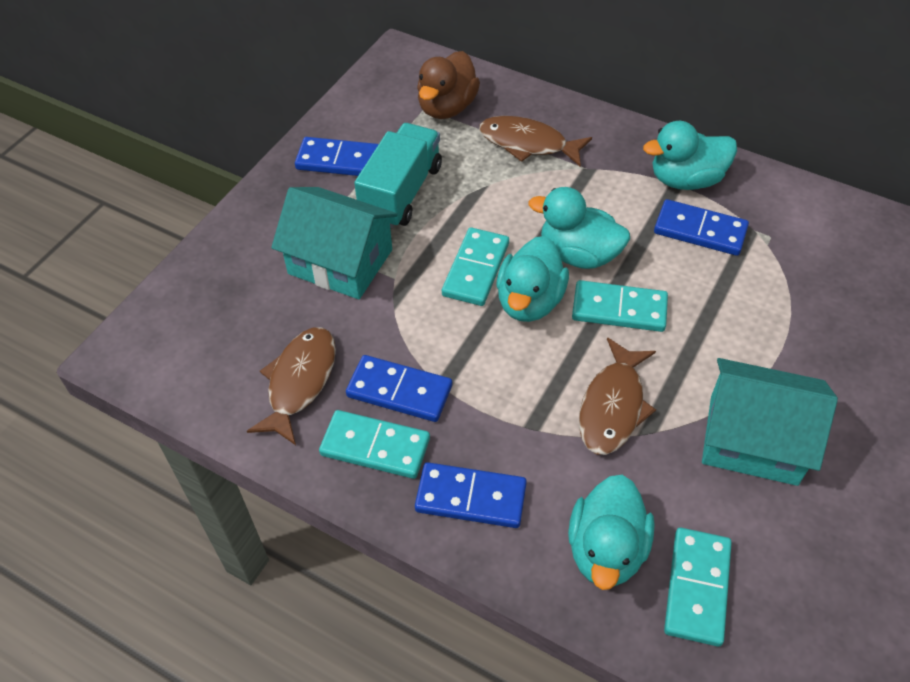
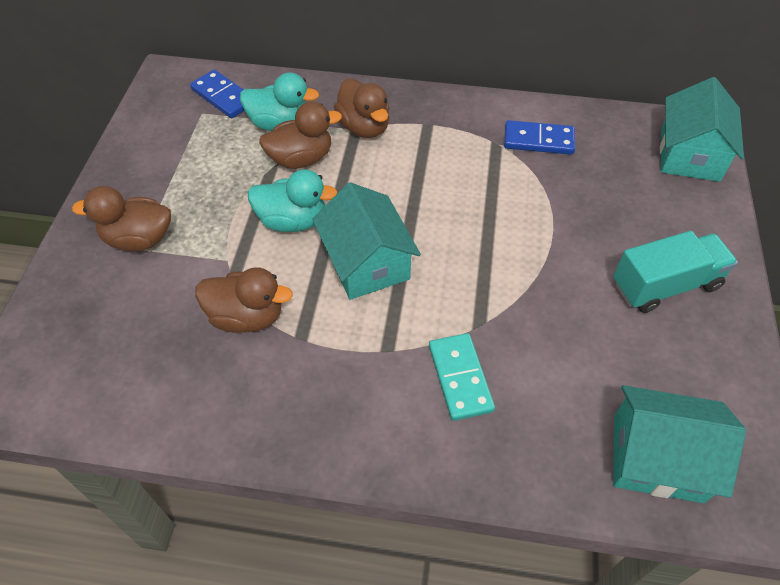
blue domino: [295,137,379,176] [346,355,452,422] [415,462,527,528] [654,199,749,256] = 4 -> [190,70,245,118] [504,120,575,155] = 2
brown duck: [417,51,480,119] = 1 -> [72,186,171,252] [195,267,293,333] [259,101,342,169] [334,78,390,138] = 4
brown fish: [247,327,336,445] [479,116,592,167] [579,338,656,455] = 3 -> none = 0
turquoise domino: [319,410,430,479] [442,227,509,306] [572,280,668,332] [664,528,732,647] = 4 -> [429,333,495,421] = 1
turquoise duck: [496,236,569,322] [529,187,630,269] [568,475,655,590] [643,121,737,190] = 4 -> [240,72,319,131] [248,169,337,232] = 2
turquoise house: [271,187,398,299] [702,358,838,486] = 2 -> [312,182,421,300] [613,385,746,503] [660,77,744,182] = 3

